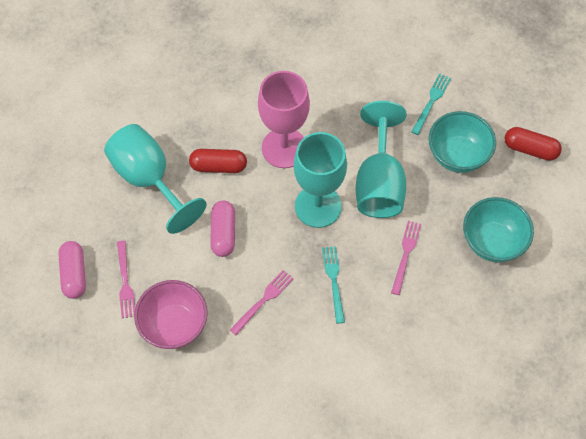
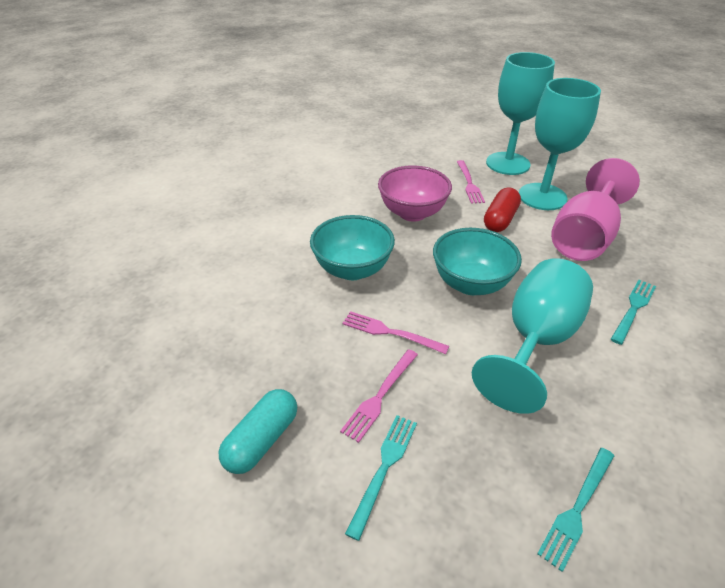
pink capsule: [58,241,86,299] [210,201,235,257] = 2 -> none = 0
red capsule: [189,149,247,173] [504,127,562,161] = 2 -> [484,187,521,232] = 1
turquoise capsule: none = 0 -> [219,389,297,474] = 1
turquoise fork: [322,246,345,324] [411,73,451,135] = 2 -> [345,415,417,541] [537,448,614,572] [611,280,656,345] = 3

